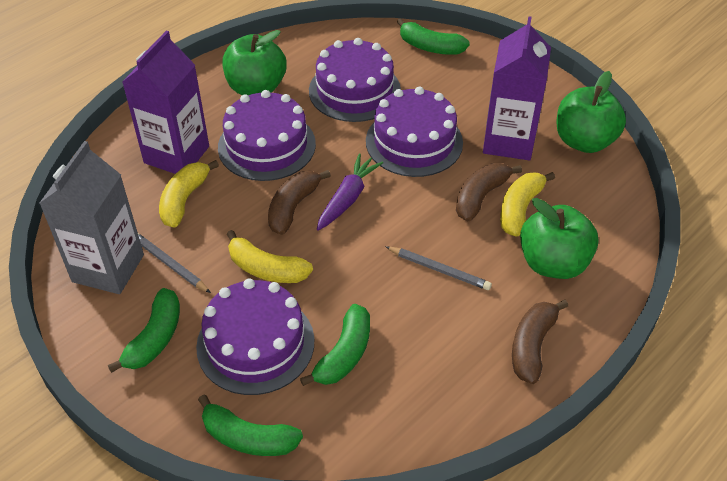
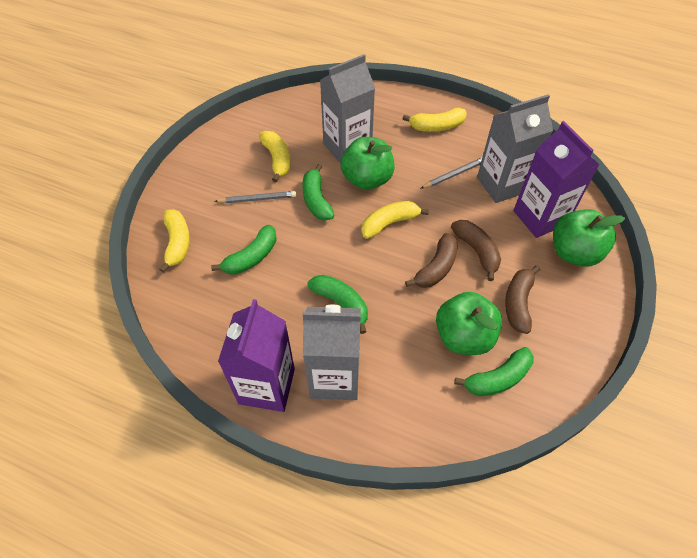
grey carton: [39,141,144,294] = 1 -> [303,305,361,400] [320,54,375,164] [477,94,553,203] = 3
purple cake: [196,278,314,395] [218,90,316,181] [309,38,401,122] [366,87,463,177] = 4 -> none = 0
purple carrot: [317,153,383,231] = 1 -> none = 0
yellow banana: [159,160,219,228] [227,230,313,283] [500,172,555,237] = 3 -> [159,209,190,273] [259,131,290,182] [361,201,429,239] [402,108,467,132] = 4

